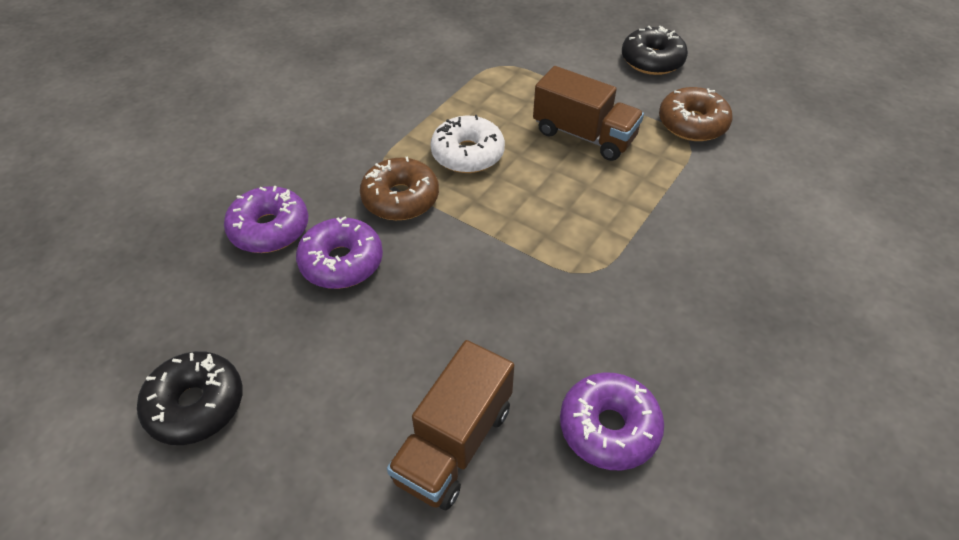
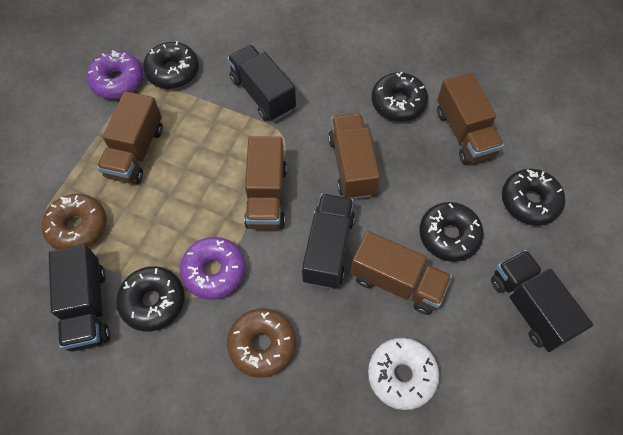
black donut: [137,351,243,445] [622,26,688,75] = 2 -> [116,266,185,332] [143,41,199,89] [371,72,428,121] [419,202,484,262] [502,169,565,226] = 5
black truck: none = 0 -> [49,244,110,352] [227,45,296,121] [302,193,355,289] [491,250,593,352] = 4
brown truck: [387,340,514,510] [533,66,644,161] = 2 -> [97,91,163,184] [244,136,287,230] [328,113,380,199] [351,231,452,315] [437,73,504,164] = 5
purple donut: [224,186,308,253] [296,217,383,289] [560,373,664,470] = 3 -> [86,50,143,99] [180,237,245,300] = 2

